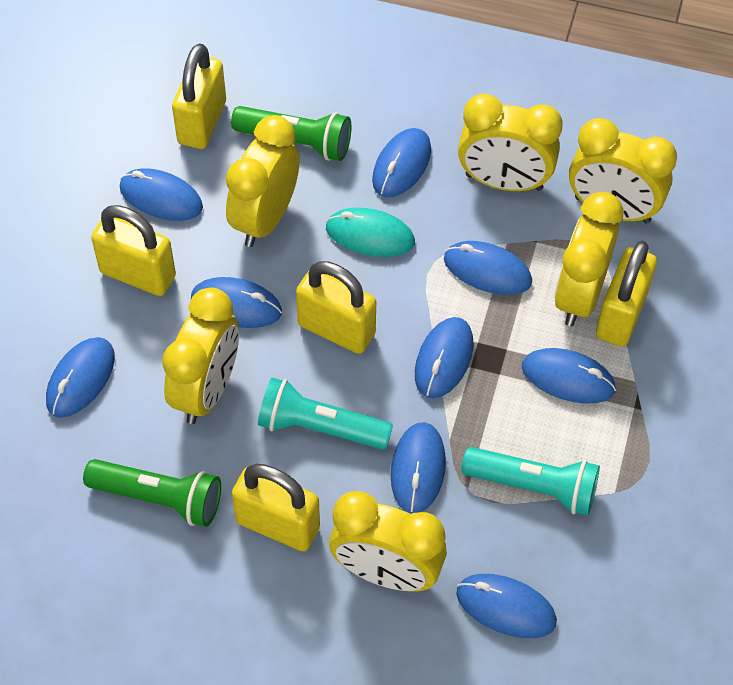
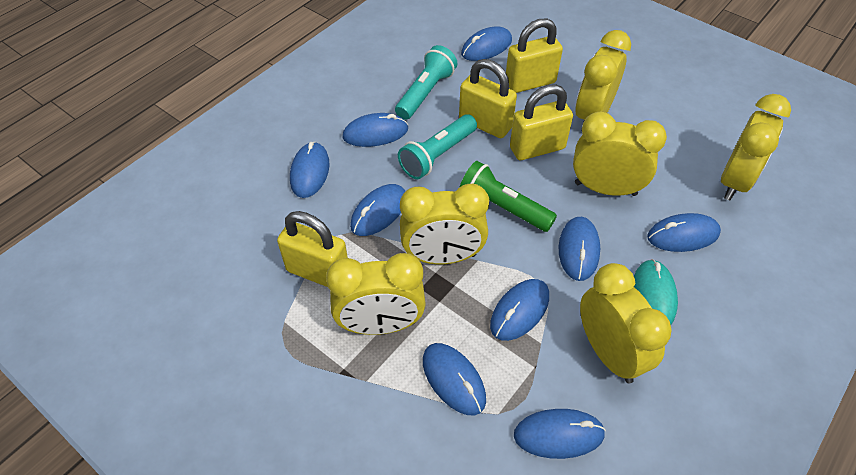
green flashlight: [83,459,221,527] [231,106,351,161] = 2 -> [460,161,557,232] = 1
yellow padlock: [91,205,176,296] [172,43,226,149] [232,464,320,551] [296,261,376,354] [596,241,657,347] = 5 -> [277,211,348,287] [459,59,517,138] [506,18,563,93] [510,84,573,160] = 4

